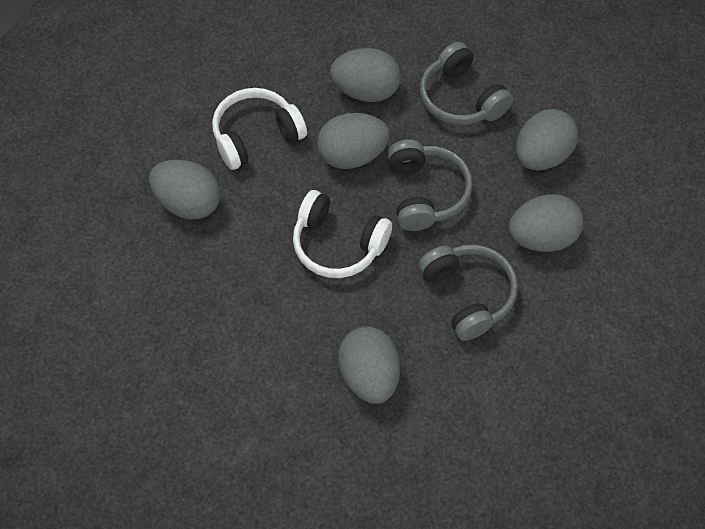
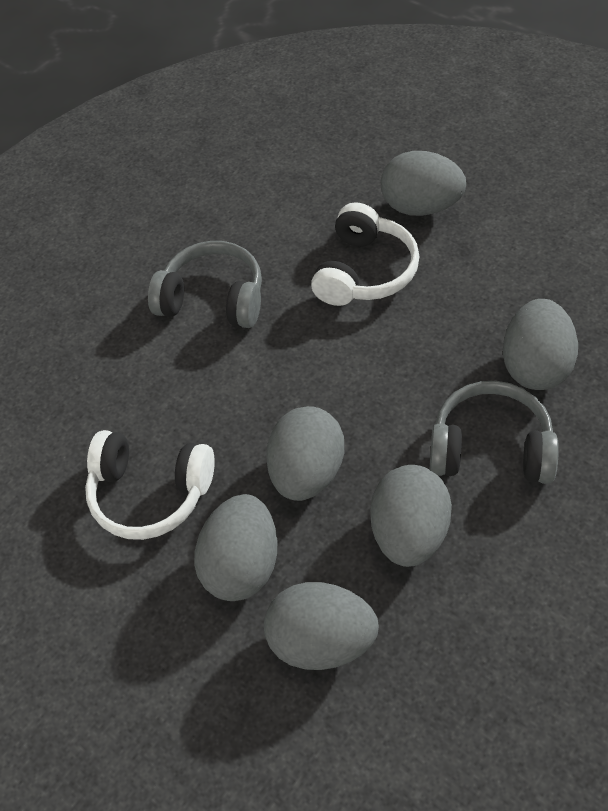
grey headphones: [387,140,473,231] [418,245,518,341] [420,42,513,125] = 3 -> [148,241,262,328] [430,381,559,484] = 2

